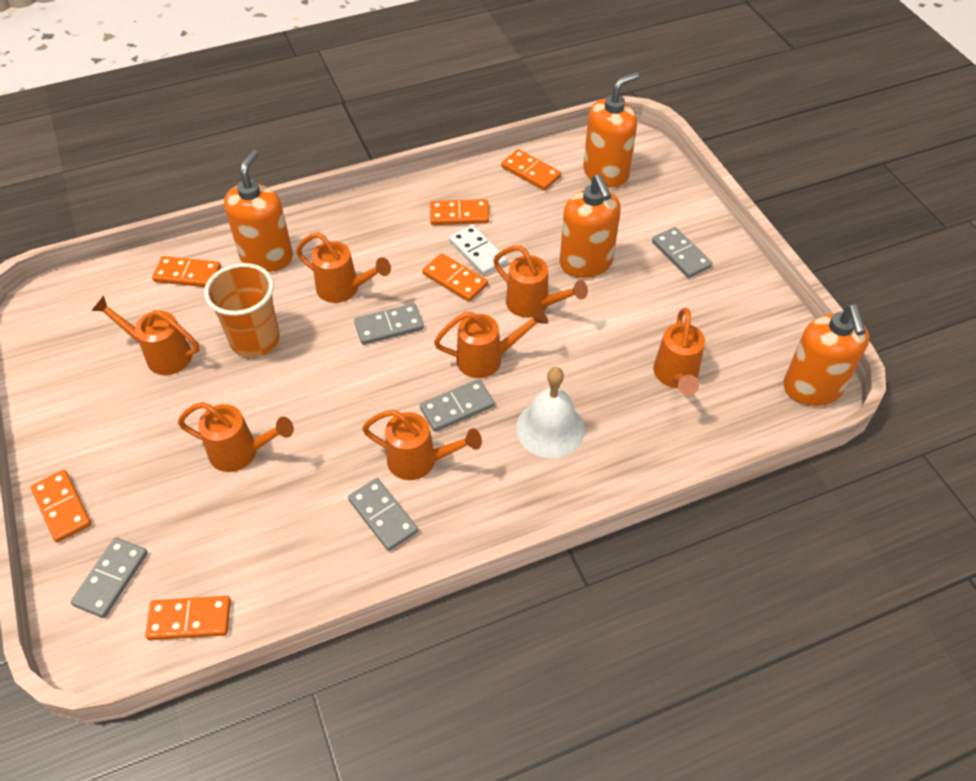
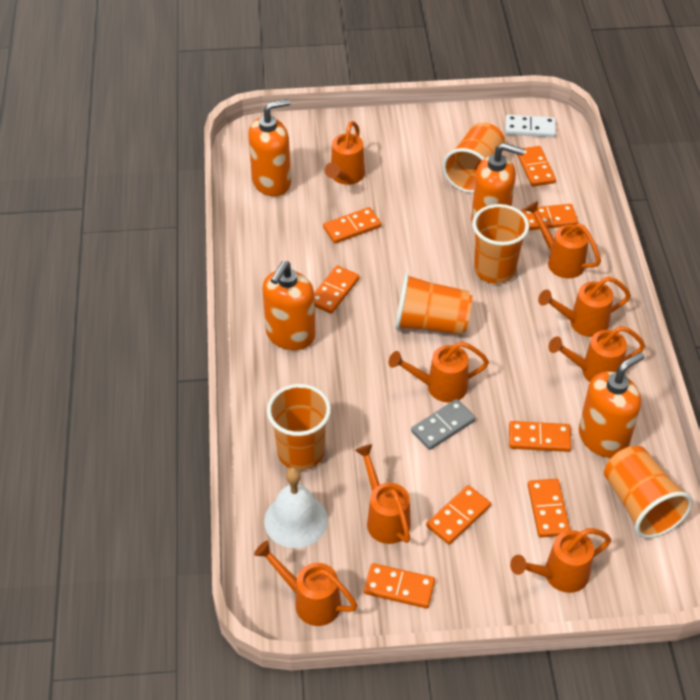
grey domino: [70,538,148,618] [348,478,418,551] [354,303,424,345] [420,379,495,432] [652,227,712,278] = 5 -> [411,399,476,450] = 1
orange cup: [204,263,280,358] = 1 -> [267,384,331,470] [395,273,472,335] [442,122,506,193] [472,204,529,284] [604,446,693,538] = 5
orange domino: [30,470,91,543] [145,596,231,640] [152,256,221,287] [422,253,488,302] [430,199,489,225] [501,149,561,191] = 6 -> [314,265,360,314] [323,207,381,244] [364,563,435,608] [426,485,491,545] [509,421,572,452] [517,146,556,187] [521,204,578,230] [528,479,570,538] = 8
orange watering can: [91,296,199,375] [178,402,294,472] [296,232,391,303] [362,410,482,480] [434,307,548,378] [493,245,588,318] [653,308,705,395] = 7 -> [254,541,358,626] [324,121,365,185] [355,444,411,544] [389,342,489,402] [510,528,611,593] [524,201,601,278] [538,276,631,337] [549,326,645,382] = 8

